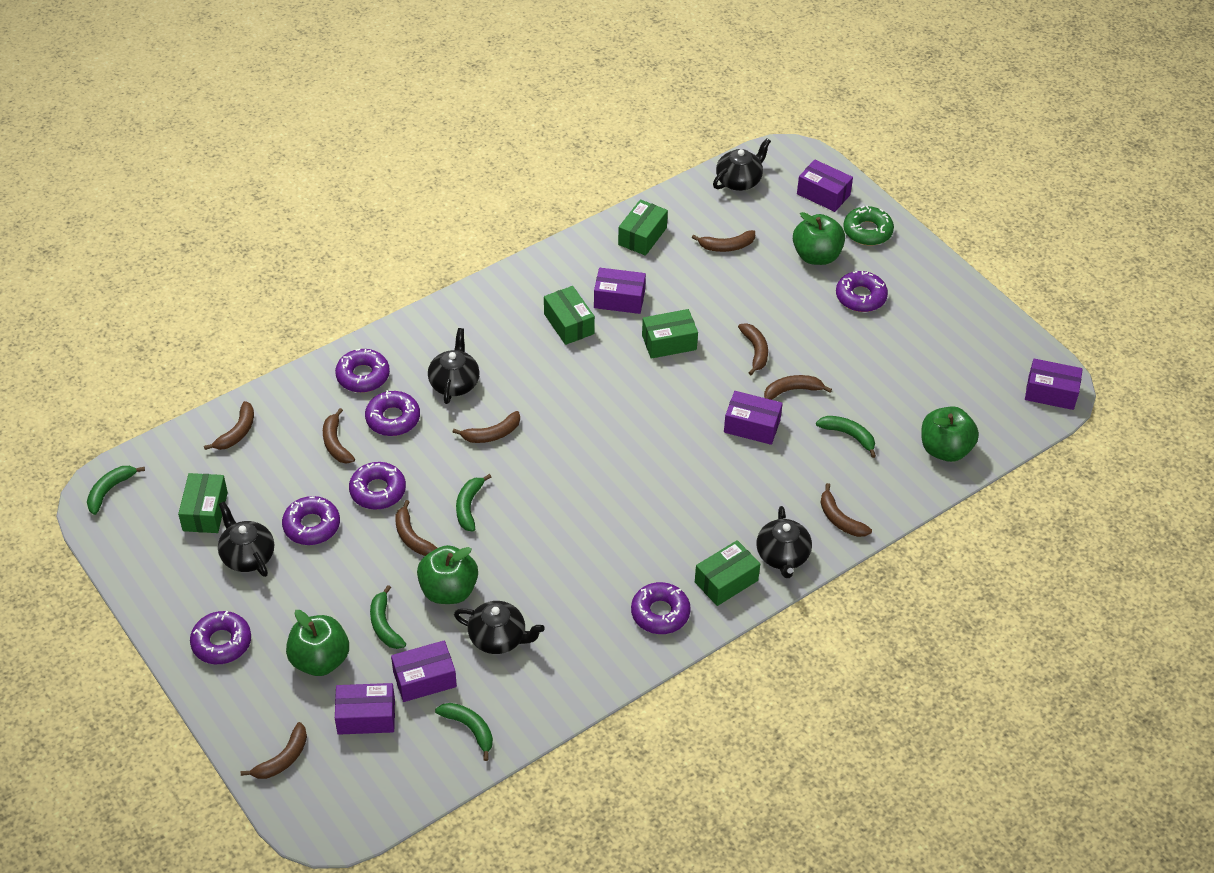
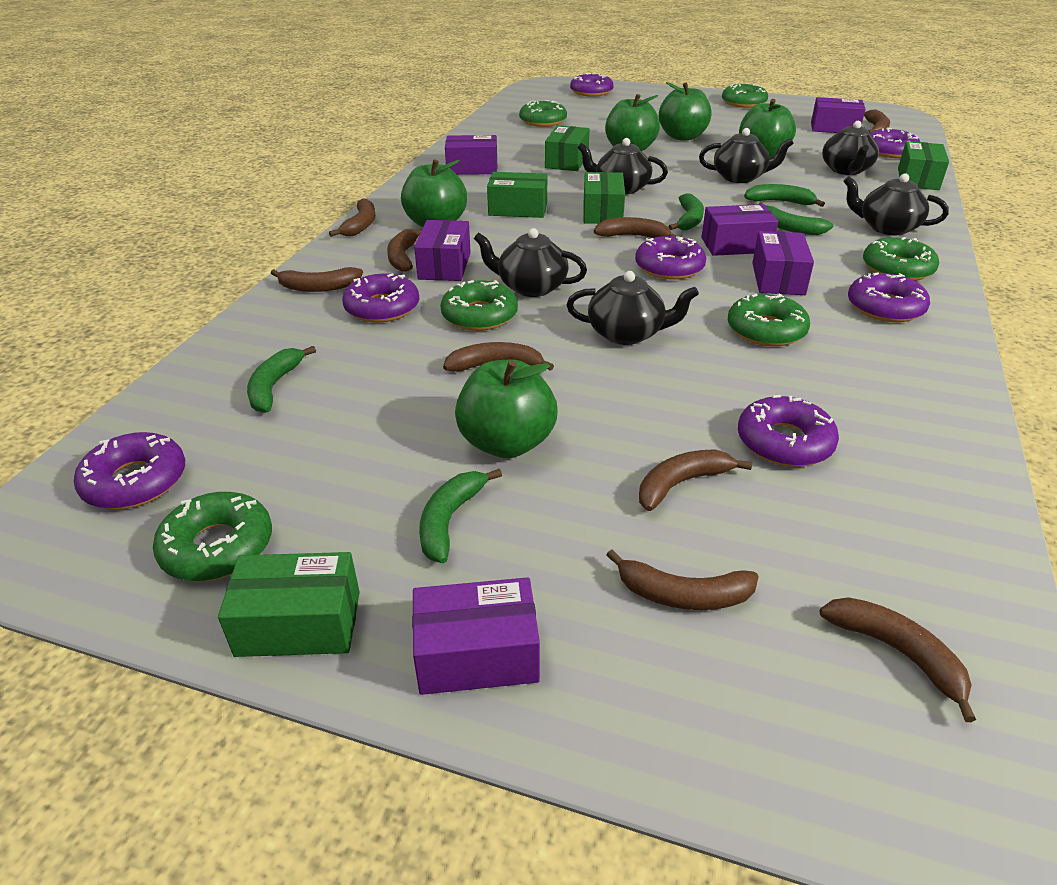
black teapot: [218,502,274,577] [428,328,480,404] [454,601,545,654] [713,138,771,191] [756,506,812,578] = 5 -> [474,228,587,297] [567,271,699,345] [577,138,668,195] [699,128,794,183] [822,121,879,175] [843,173,949,235] = 6
green apple: [286,610,349,676] [417,545,478,604] [793,212,845,265] [921,406,979,462] = 4 -> [401,159,467,227] [455,360,557,458] [605,94,660,151] [659,82,711,141] [739,99,796,158] = 5
green donut: [843,206,894,245] = 1 -> [153,492,272,581] [440,280,518,331] [519,100,567,127] [722,83,768,108] [728,293,810,346] [863,237,939,281] = 6

